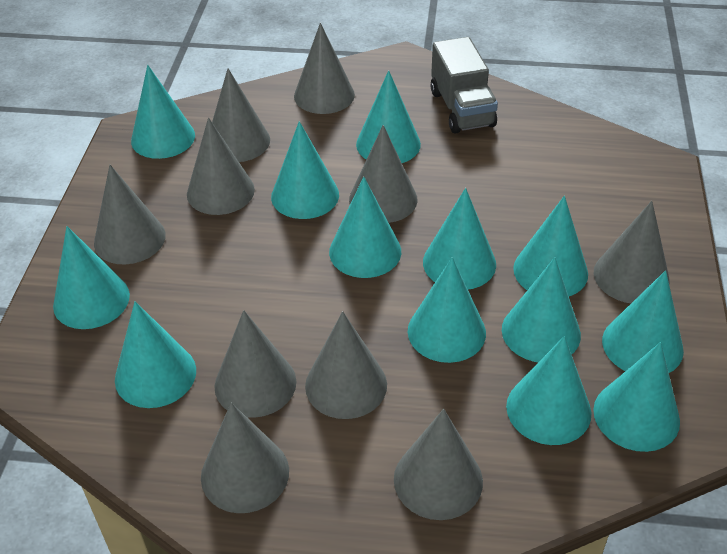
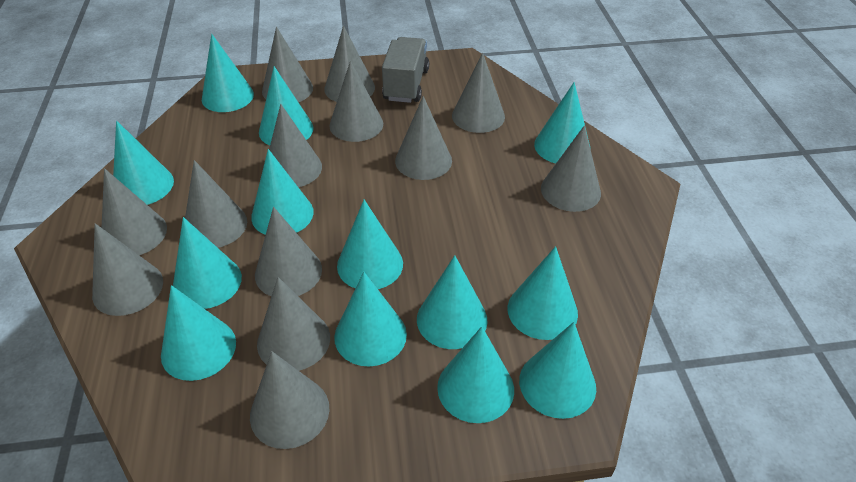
grey cone: [94,165,166,264] [187,117,255,215] [201,403,289,513] [212,69,270,162] [214,310,296,418] [294,23,355,114] [305,311,387,419] [349,125,417,223] [394,409,483,520] [593,201,670,303] = 10 -> [92,223,163,316] [102,168,167,255] [185,160,247,248] [250,351,329,449] [255,207,322,296] [257,277,330,371] [262,27,313,102] [269,104,322,187] [324,26,375,102] [330,61,383,142] [395,96,452,180] [452,52,505,133] [541,125,601,212] = 13

